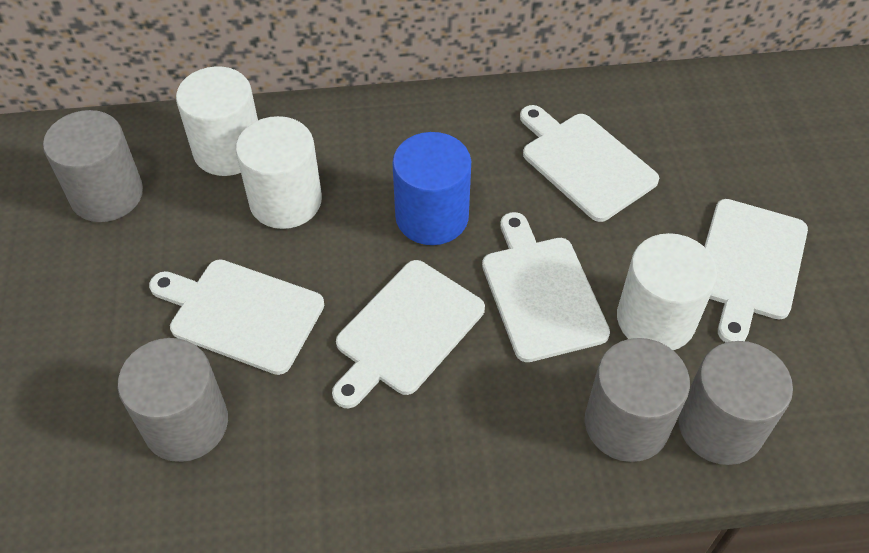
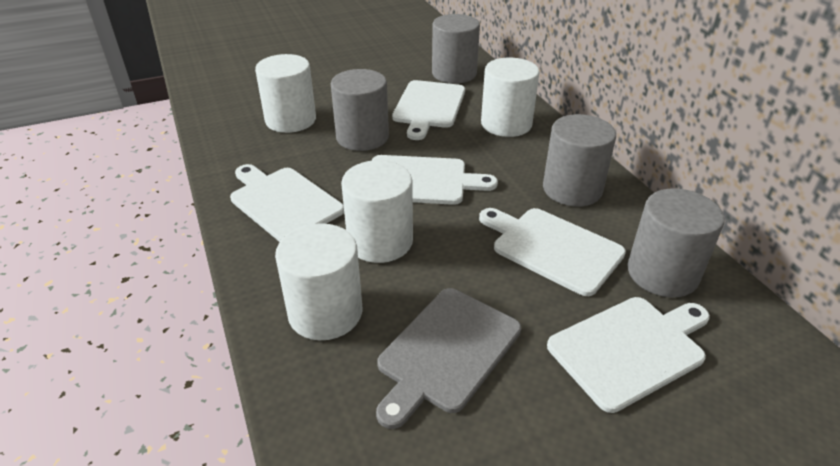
blue cylinder: [392,132,471,245] = 1 -> none = 0
grey cutting board: none = 0 -> [376,288,521,429] = 1
white cylinder: [176,66,258,176] [236,116,322,229] [617,233,717,350] = 3 -> [255,54,316,133] [275,223,362,340] [341,160,413,263] [481,58,539,137] = 4

